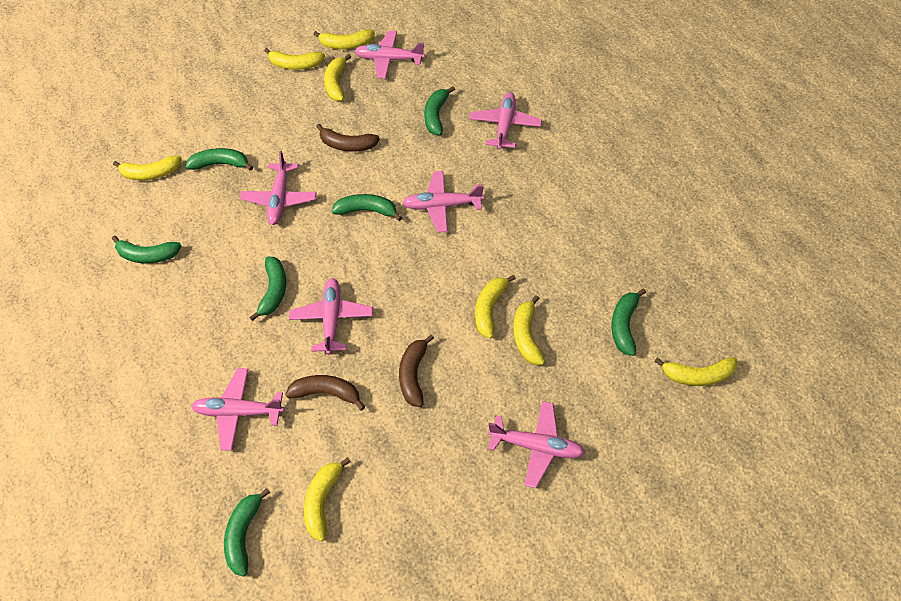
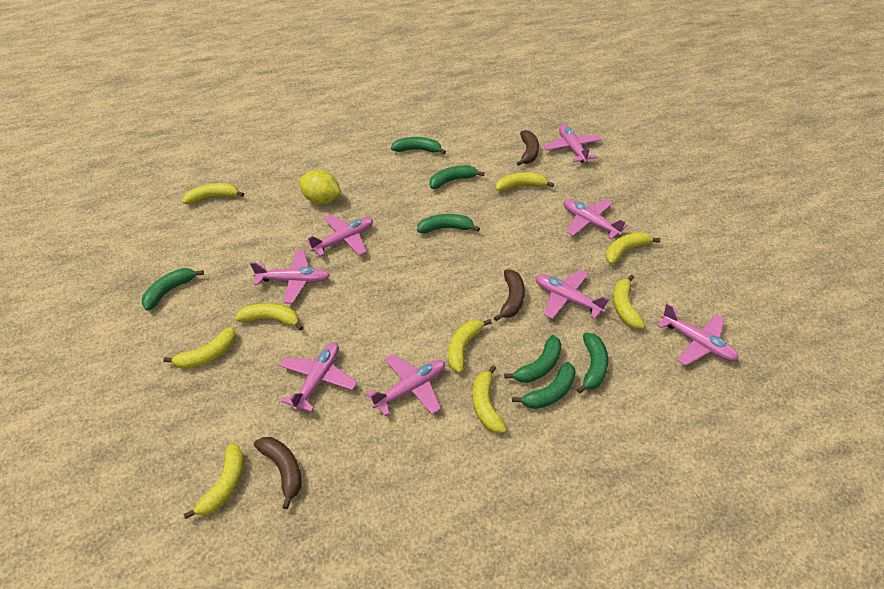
pink plane: [191,368,284,451] [240,151,317,225] [289,278,373,355] [354,31,425,79] [402,171,484,233] [469,92,542,150] [488,401,585,488] = 7 -> [250,250,330,303] [279,342,357,412] [306,215,373,257] [366,354,445,416] [535,270,609,319] [544,124,602,163] [564,199,627,240] [657,304,739,366] = 8
yellow banana: [113,156,182,180] [264,48,325,70] [304,457,351,541] [314,29,375,49] [324,54,351,101] [475,275,516,338] [513,295,545,365] [654,357,737,386] = 8 -> [163,327,236,369] [183,183,244,204] [184,443,244,519] [235,303,303,331] [448,319,492,373] [473,365,507,433] [496,172,554,191] [606,232,660,264] [613,275,645,329] = 9
yellow lemon: none = 0 -> [298,170,341,204] = 1

